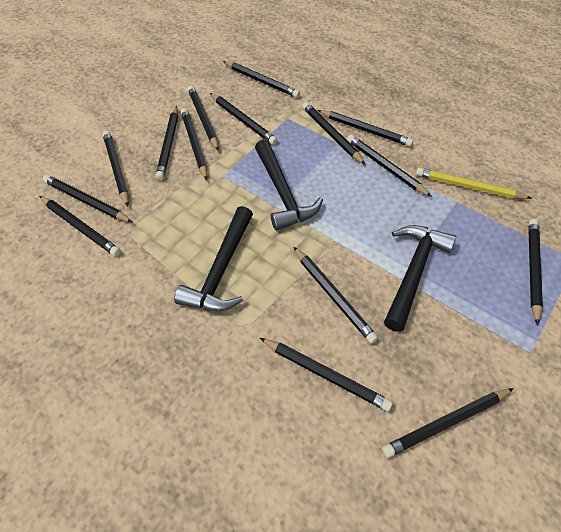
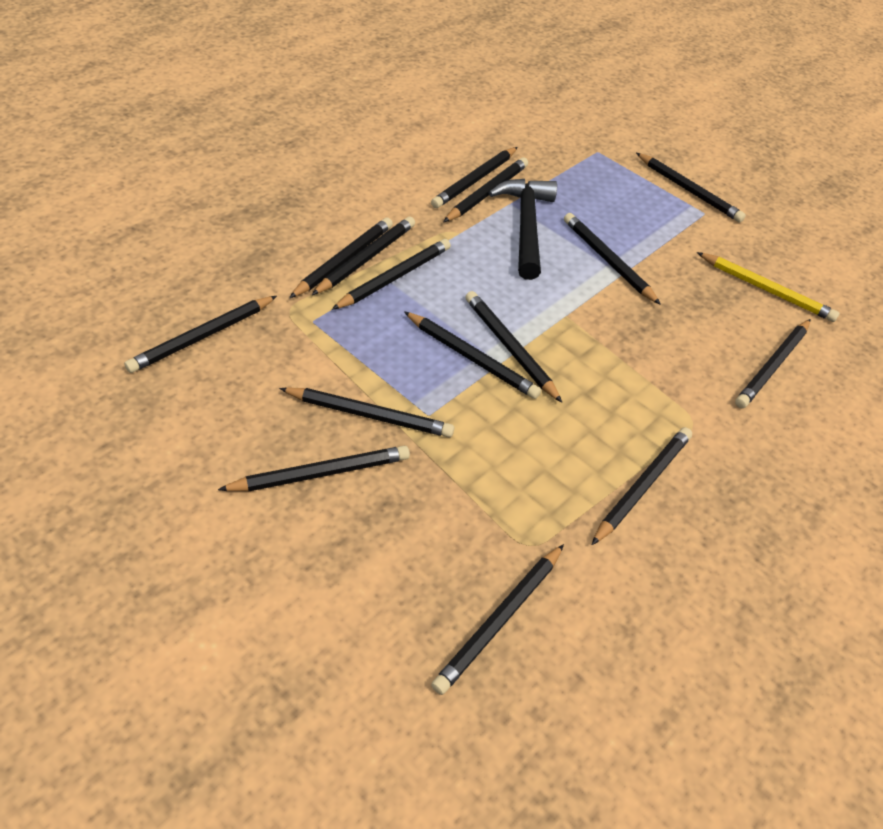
black hammer: [174,206,253,311] [255,140,323,230] [384,225,456,332] = 3 -> [488,179,557,280] = 1

